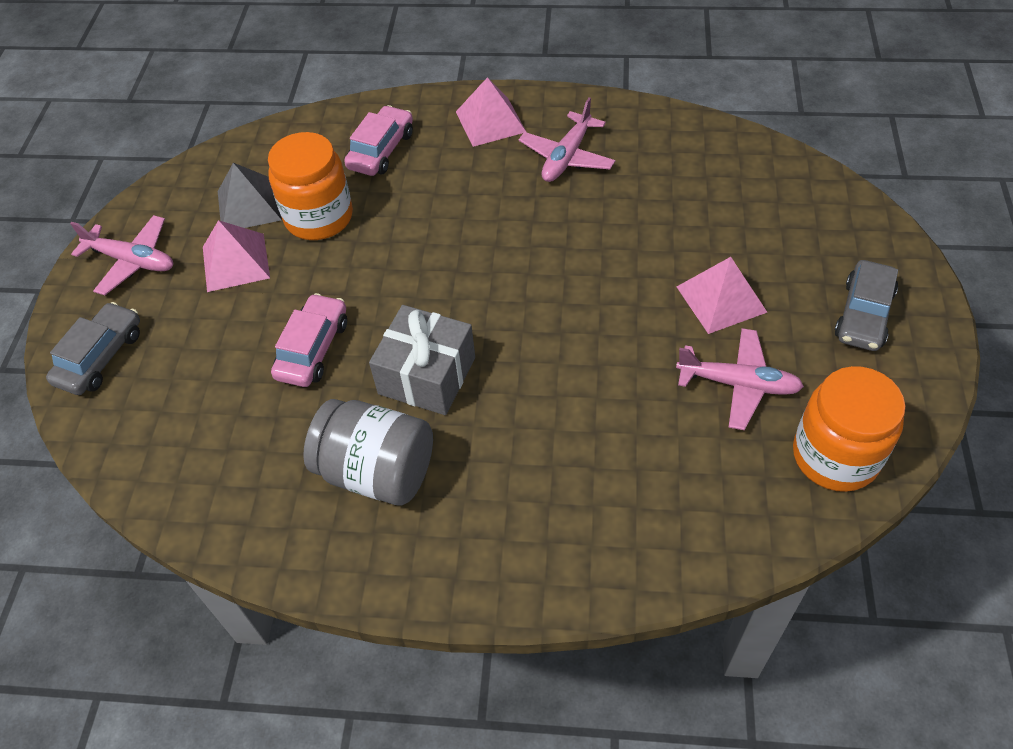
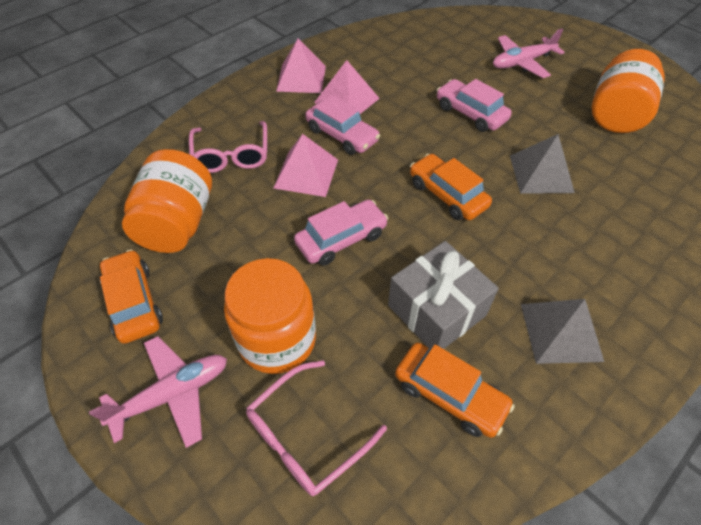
grey car: [46,302,140,395] [835,260,898,351] = 2 -> none = 0
grey jar: [303,399,433,506] = 1 -> none = 0
grey pyramid: [218,163,282,228] = 1 -> [510,134,575,194] [521,299,604,364] = 2
orange car: none = 0 -> [100,250,163,344] [395,343,515,438] [410,154,492,220] = 3
orange jar: [268,132,353,240] [793,366,906,492] = 2 -> [122,149,212,253] [224,258,316,374] [591,49,665,133] = 3
pink car: [271,293,347,387] [344,105,413,176] = 2 -> [294,200,388,266] [305,94,380,155] [437,79,512,132] = 3
pink glasses: none = 0 -> [189,121,267,173] [246,360,387,496] = 2
pink plane: [70,215,173,295] [519,98,615,182] [676,328,804,430] = 3 -> [89,336,227,448] [493,29,565,78] = 2

